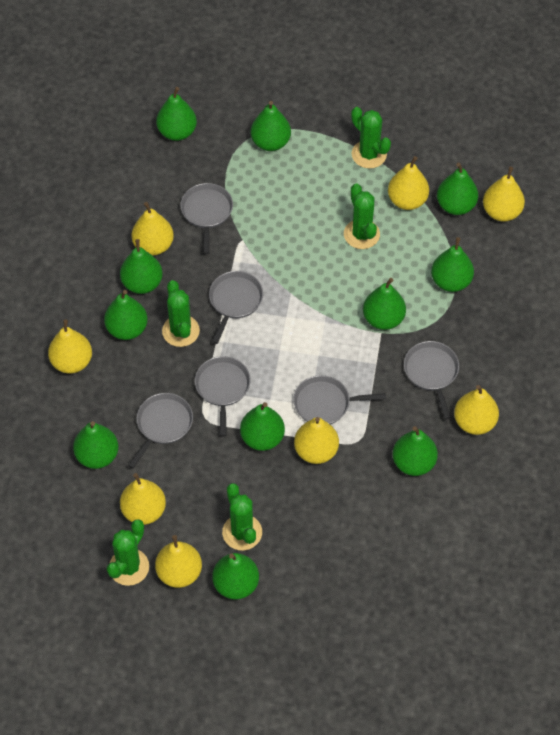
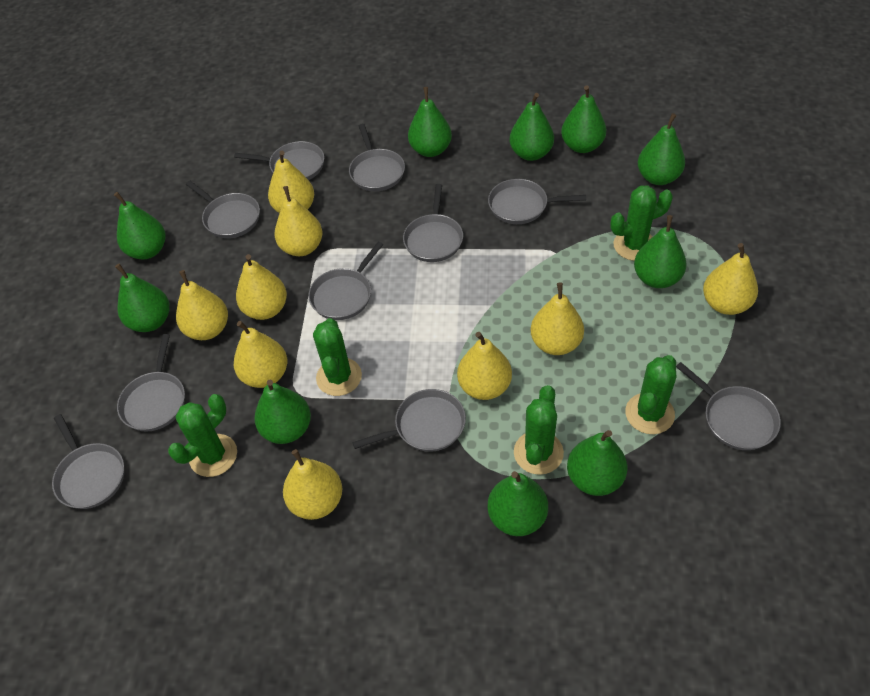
green pear: [73,421,119,469] [104,290,148,340] [120,239,163,294] [156,87,197,141] [212,553,259,600] [240,402,285,451] [251,101,291,151] [363,278,406,330] [392,426,438,476] [431,237,474,292] [437,163,478,215] = 11 -> [114,192,166,259] [115,264,170,332] [254,380,311,444] [408,87,452,157] [487,471,548,536] [510,93,554,161] [561,85,607,153] [567,430,627,496] [634,215,687,288] [638,113,685,185] = 10
grey pan: [128,393,193,468] [180,183,233,254] [195,356,251,437] [209,271,263,344] [293,375,386,424] [404,341,459,420] = 6 -> [52,414,124,509] [117,334,185,432] [186,181,260,238] [234,141,324,180] [308,242,383,320] [349,124,405,191] [352,389,466,452] [403,184,463,262] [488,179,586,224] [676,362,781,450] = 10
yellow pear: [48,319,92,374] [120,473,166,525] [132,202,174,255] [155,535,202,588] [294,417,339,464] [388,156,429,210] [454,385,499,435] [483,167,525,222] = 8 -> [176,270,228,340] [234,321,287,388] [236,254,287,320] [268,151,314,213] [274,186,322,256] [283,449,342,520] [457,332,512,400] [531,282,584,355] [703,243,758,315] = 9

